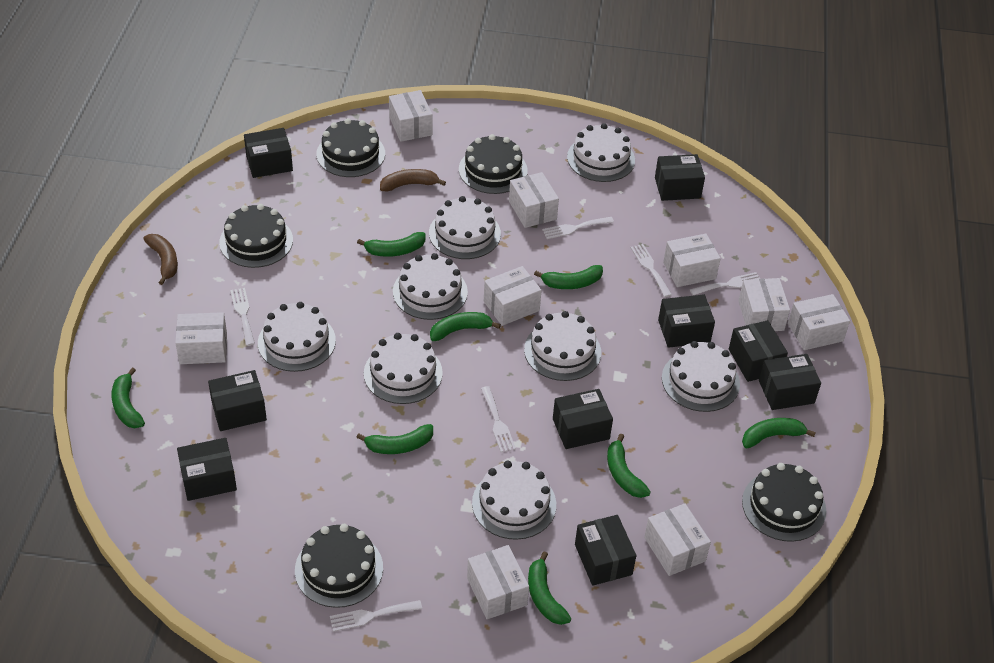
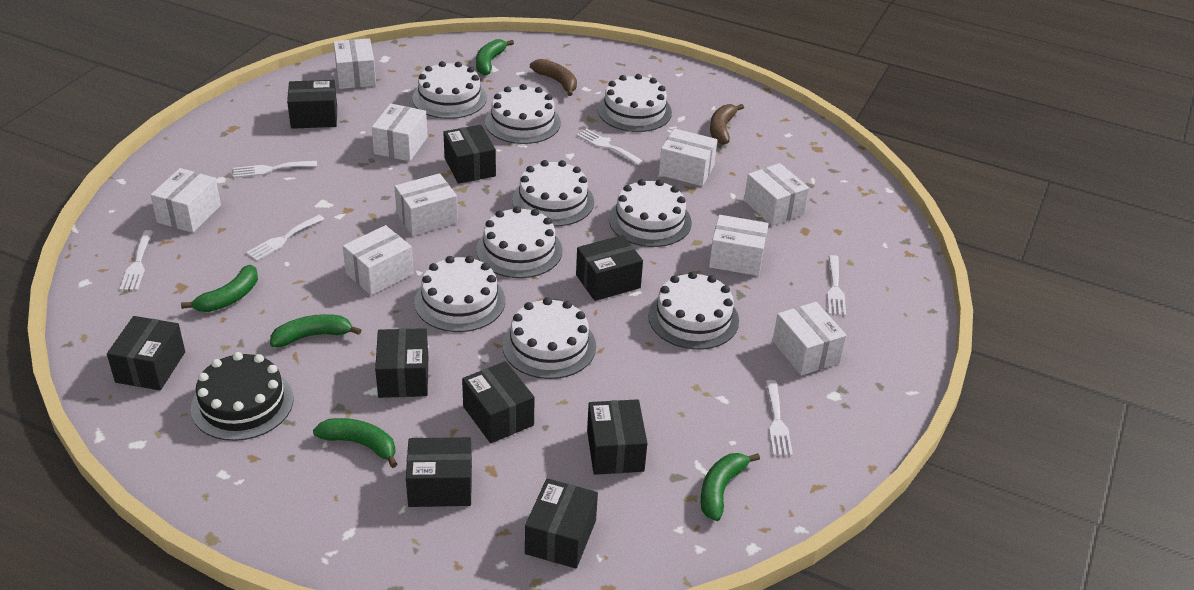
black cake: [219,204,293,268] [295,524,383,608] [316,118,385,177] [459,134,528,194] [742,463,826,542] = 5 -> [191,352,293,441] = 1
green banana: [111,367,145,428] [356,424,433,454] [357,232,425,257] [430,312,501,341] [528,551,571,625] [534,265,603,289] [607,434,651,498] [742,418,816,448] = 8 -> [181,265,258,312] [270,314,361,347] [313,418,397,468] [476,39,514,75] [701,453,760,521] = 5
white cake: [258,302,336,372] [364,333,443,404] [393,253,468,320] [429,196,501,259] [472,461,556,540] [524,311,601,381] [567,123,635,182] [662,341,740,412] = 8 -> [412,61,487,119] [414,256,505,332] [476,206,562,278] [485,84,561,144] [503,297,596,379] [512,160,594,226] [598,74,672,132] [609,179,692,247] [648,271,739,350] = 9

